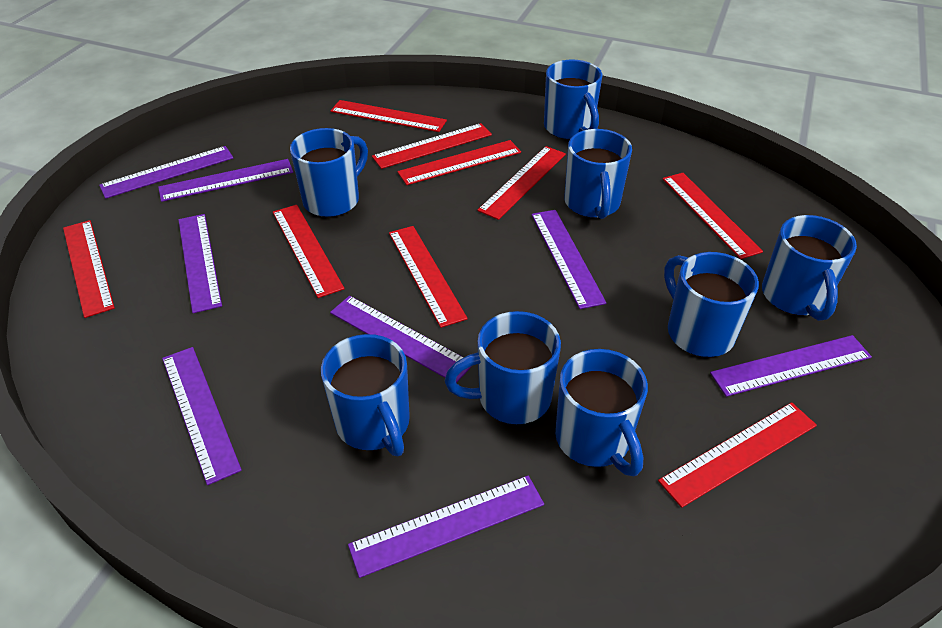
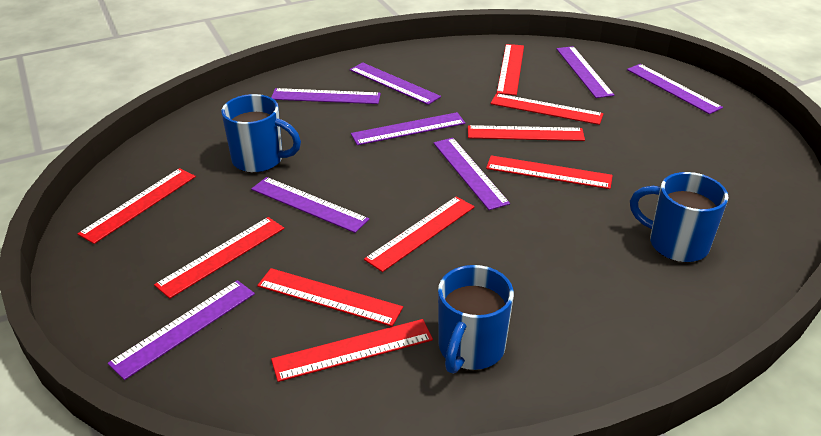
blue mug: [290,128,368,217] [321,334,410,456] [445,311,561,424] [544,59,602,139] [555,349,648,476] [564,129,632,219] [664,252,759,357] [762,215,857,321] = 8 -> [221,94,301,173] [438,265,514,374] [630,172,728,262] = 3

